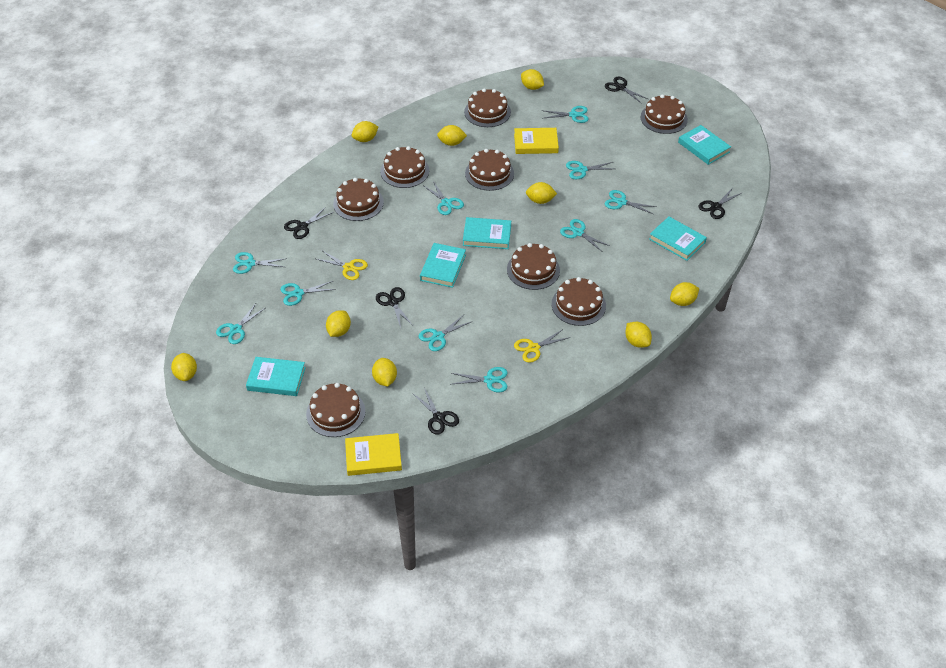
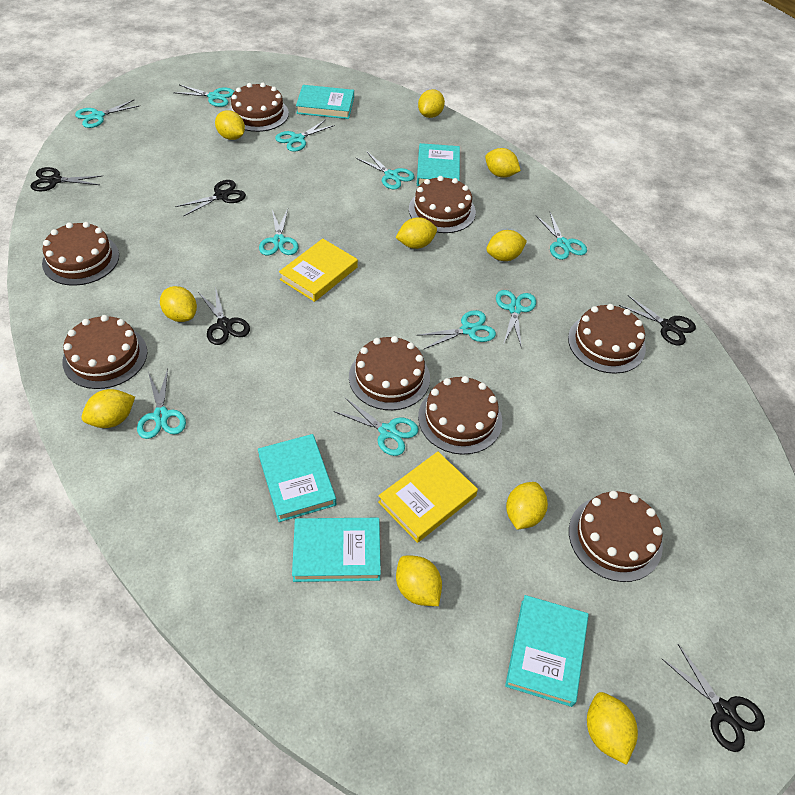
yellow lemon: [171,353,197,381] [326,310,351,337] [352,121,378,142] [372,358,397,386] [437,125,467,146] [521,69,544,90] [526,182,557,204] [625,322,652,348] [670,282,699,306] = 9 -> [81,389,135,428] [160,286,197,322] [215,110,245,140] [396,217,437,249] [396,556,442,606] [418,89,445,118] [485,148,521,178] [486,230,527,261] [506,482,548,530] [587,692,638,765] = 10
yellow scissors: [317,251,368,280] [514,329,570,363] = 2 -> none = 0

